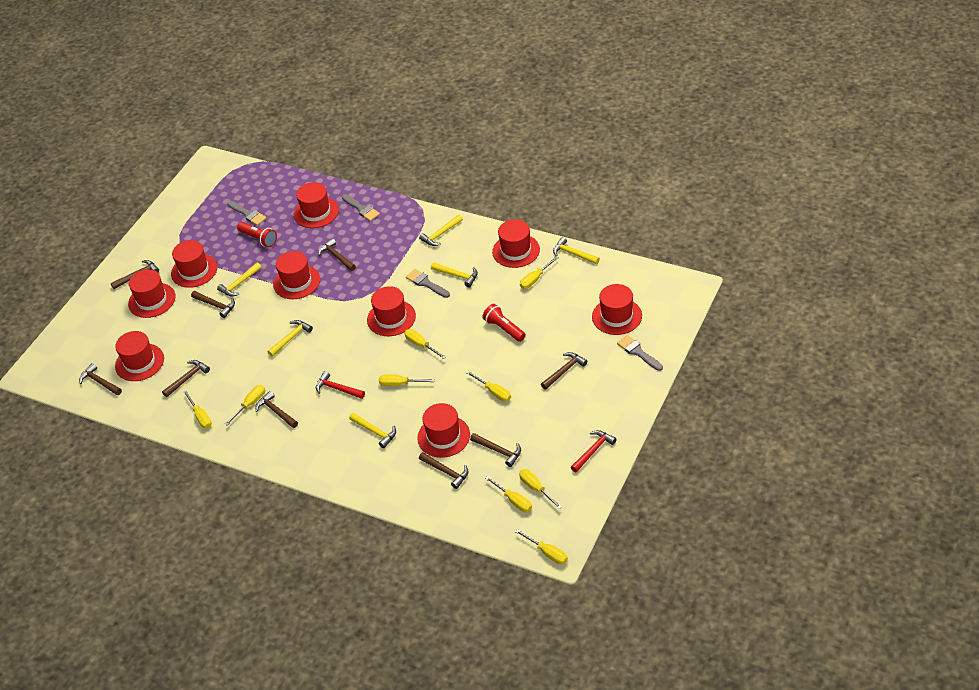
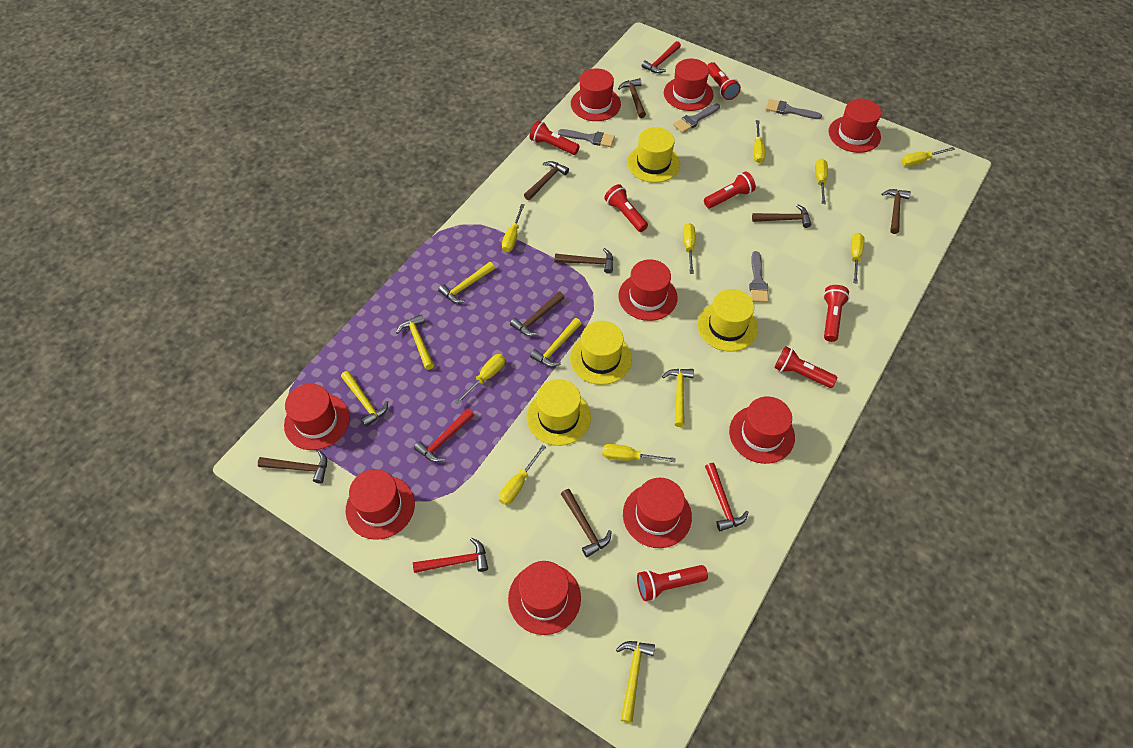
brown hammer: [79,363,122,395] [111,260,159,289] [162,360,210,397] [191,291,235,318] [255,391,298,428] [318,238,356,271] [419,452,468,489] [470,433,521,467] [541,352,587,390] = 9 -> [258,451,327,484] [510,292,565,336] [524,161,569,200] [555,248,613,274] [561,489,612,557] [618,78,646,118] [752,204,811,228] [882,189,911,234] = 8
red flashlight: [237,222,277,247] [482,304,526,342] = 2 -> [529,121,580,155] [604,184,648,232] [637,565,708,601] [704,172,756,208] [707,62,741,100] [775,346,837,388] [823,285,850,342] = 7
red hammer: [316,371,365,399] [571,430,616,473] = 2 -> [413,538,488,573] [414,408,474,462] [642,41,681,73] [705,463,748,531] = 4
yellow hat: none = 0 -> [526,379,591,446] [570,321,632,385] [627,127,680,183] [697,289,758,352] = 4

